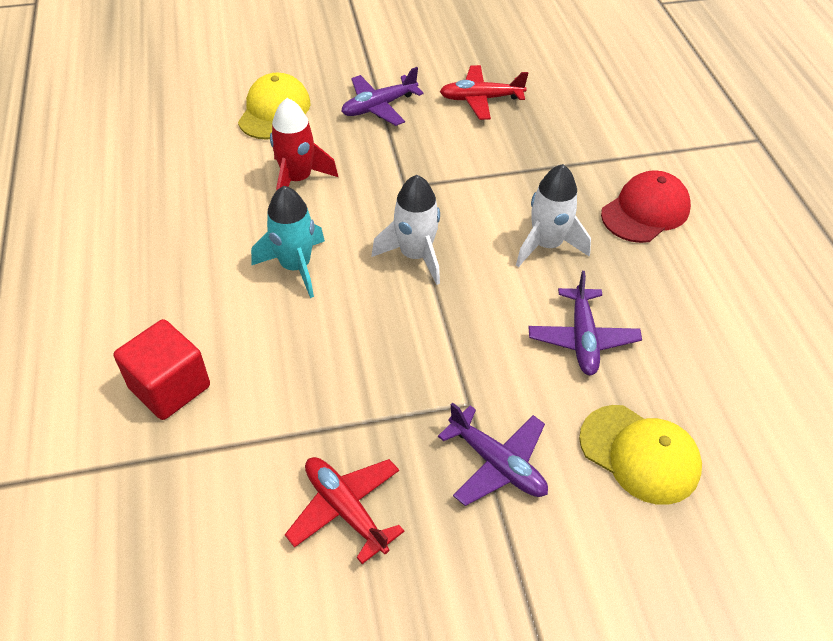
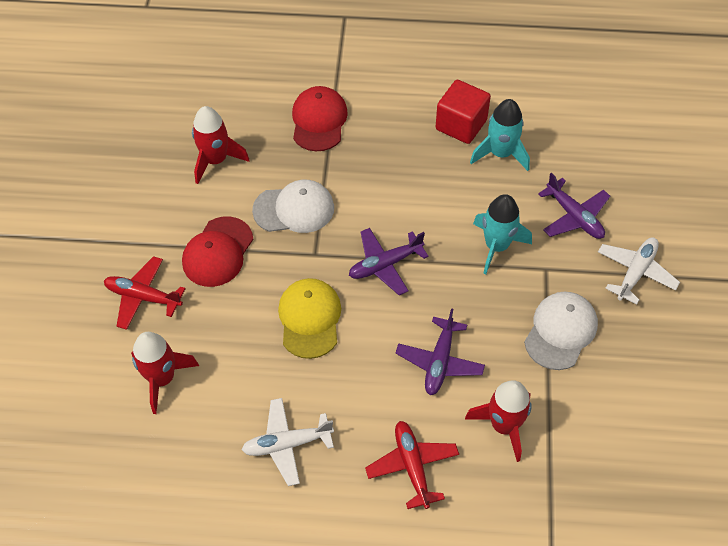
red cap: [601,170,691,243] = 1 -> [182,216,254,287] [292,86,348,151] = 2
red rocket: [270,98,338,191] = 1 -> [131,332,199,414] [192,106,249,184] [465,380,532,462] = 3
turquoise rocket: [251,186,325,298] = 1 -> [470,99,530,171] [473,194,532,274] = 2
white cap: none = 0 -> [252,180,334,233] [524,291,598,370] = 2
white plane: none = 0 -> [242,398,334,486] [598,237,680,304] = 2
white rocket: [372,175,440,285] [516,164,591,267] = 2 -> none = 0
yellow cap: [238,73,311,140] [579,405,702,505] = 2 -> [278,278,341,359] = 1

